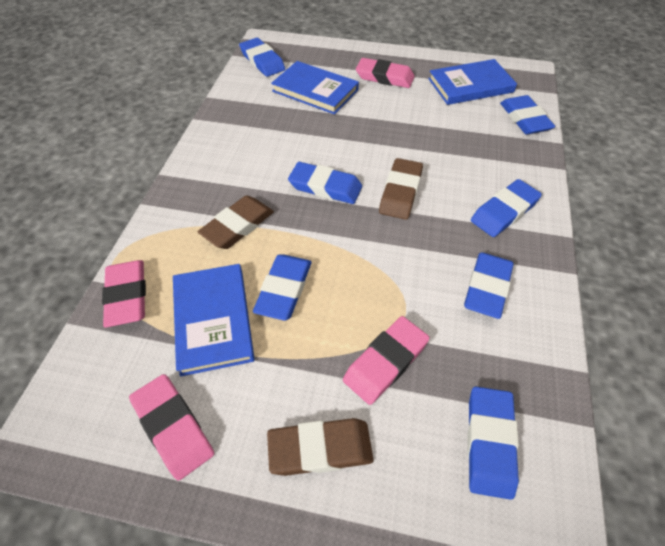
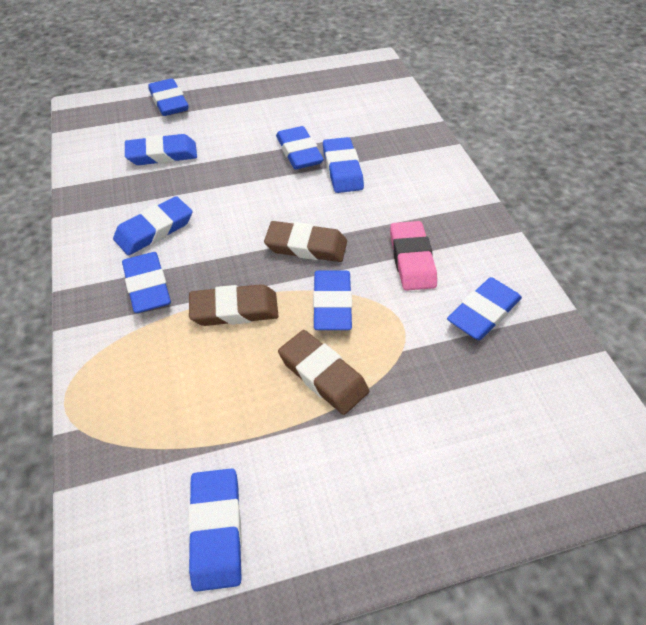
blue book: [173,264,255,376] [271,61,359,114] [428,59,517,105] = 3 -> none = 0
blue eraser: [239,38,285,77] [253,254,311,321] [288,162,362,204] [464,252,514,319] [467,387,519,500] [471,179,542,237] [500,95,556,134] = 7 -> [113,196,192,255] [122,252,171,313] [125,134,197,165] [148,78,189,116] [188,468,242,592] [276,126,324,170] [313,271,352,330] [323,137,364,193] [447,277,522,340] = 9
pink eraser: [102,260,146,327] [129,374,214,481] [343,316,430,405] [356,58,415,88] = 4 -> [390,221,437,291] = 1

